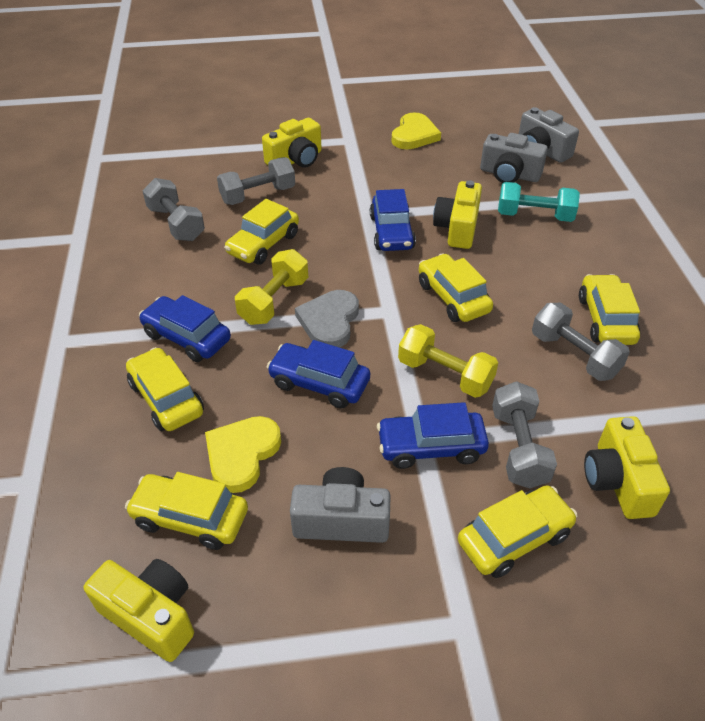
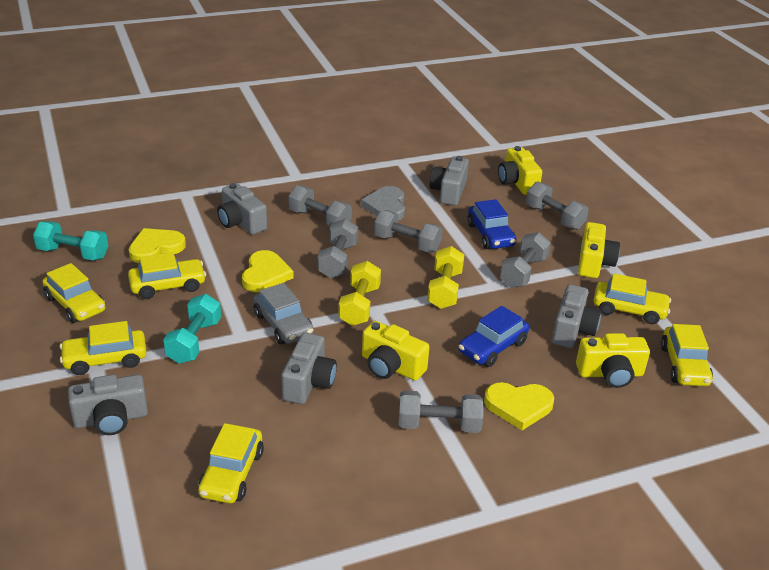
blue car: [139,295,231,362] [267,340,370,409] [370,189,416,251] [377,402,489,469] = 4 -> [458,306,529,367] [467,199,516,249] = 2
grey camera: [290,467,391,543] [480,133,548,183] [519,107,579,163] = 3 -> [68,375,148,435] [217,183,267,235] [281,333,337,404] [430,156,469,206] [552,284,601,348] = 5
grey car: none = 0 -> [253,283,314,344] = 1
grey dumbbell: [143,178,205,241] [217,157,295,205] [492,381,557,488] [532,303,630,381] = 4 -> [288,185,352,227] [317,219,358,278] [374,210,443,252] [399,390,484,433] [500,232,551,288] [526,181,589,230] = 6
turquoise dumbbell: [498,182,580,222] = 1 -> [33,221,108,260] [163,294,221,364] = 2
yellow heart: [205,416,281,493] [391,113,441,149] = 2 -> [129,228,186,263] [242,250,294,292] [484,382,554,430] = 3

